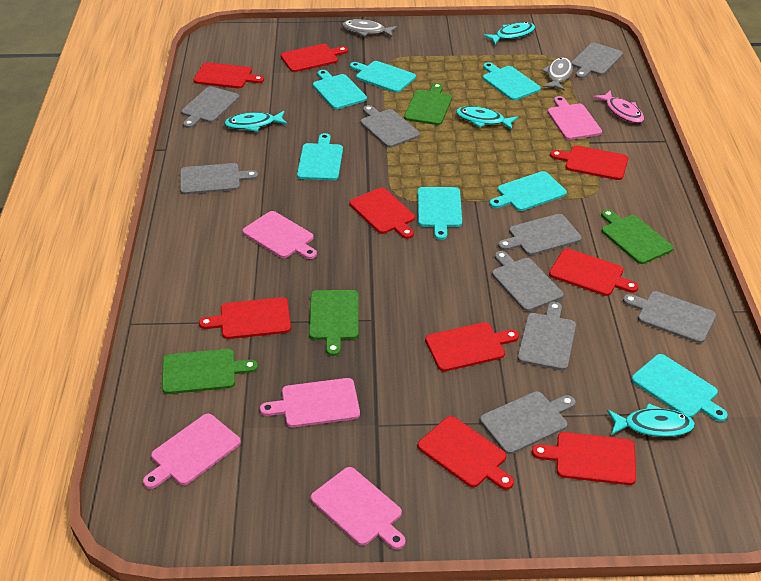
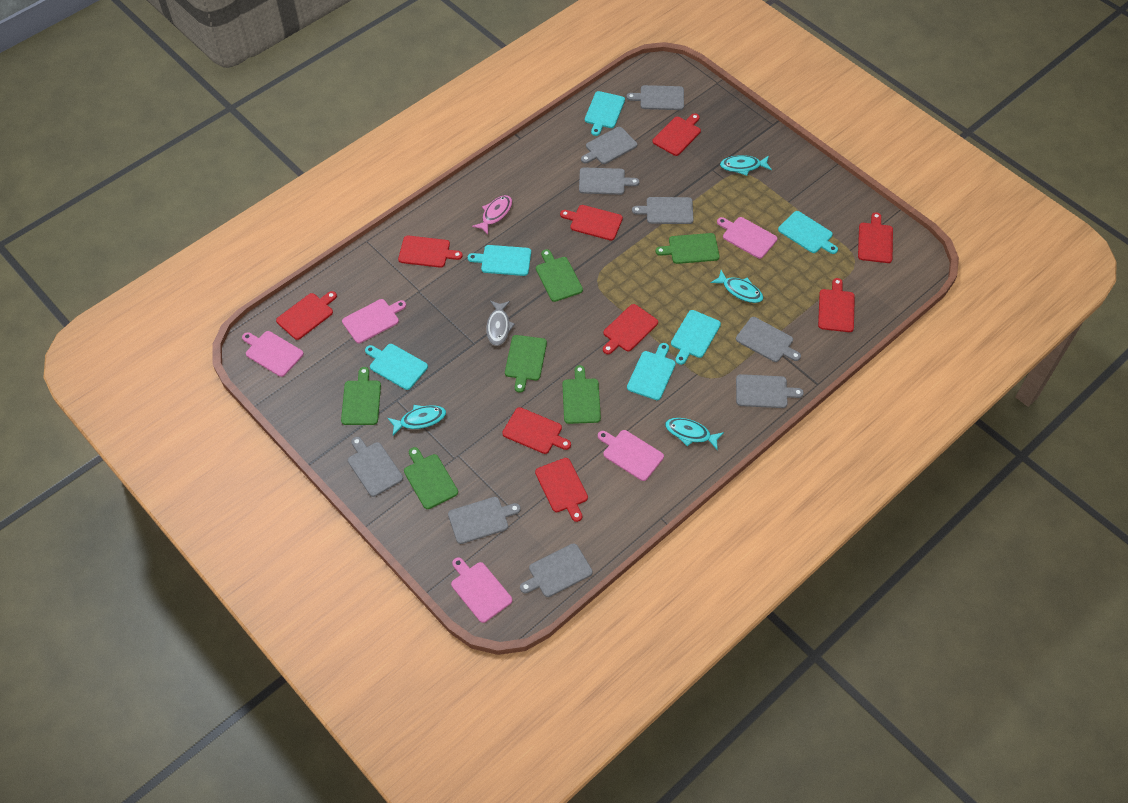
green cutting board: [162,349,258,394] [309,290,358,356] [404,83,452,125] [601,209,673,264] = 4 -> [341,367,381,425] [404,447,458,509] [505,335,547,393] [536,249,583,302] [562,365,601,424] [656,233,720,264] = 6
grey fish: [342,19,397,37] [542,57,573,90] = 2 -> [486,301,515,346] = 1
turquoise cutting board: [297,133,343,180] [313,70,367,109] [350,61,416,93] [417,187,462,240] [483,62,541,100] [489,171,567,211] [632,354,728,422] = 7 -> [365,344,428,390] [468,245,531,276] [585,91,625,136] [627,343,676,400] [671,310,721,365] [778,211,838,254] = 6

